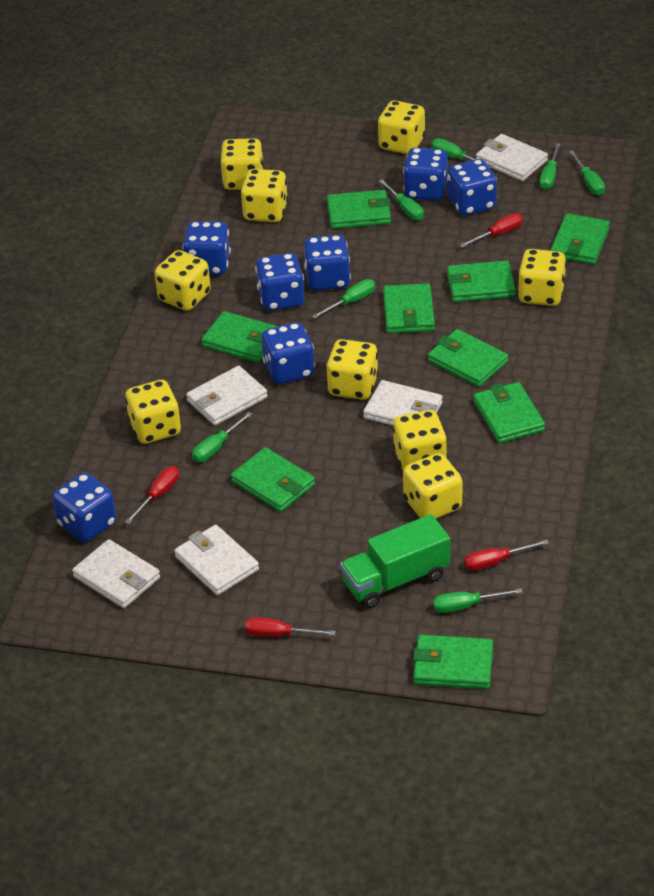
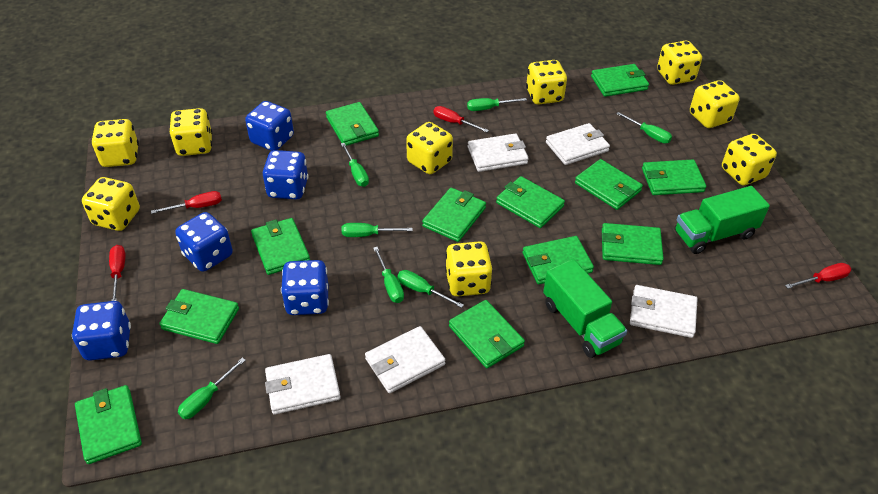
blue dice: [52,472,117,542] [182,221,231,275] [255,253,304,311] [262,322,315,384] [304,235,351,291] [403,147,448,201] [447,159,497,215] = 7 -> [72,301,131,361] [175,212,233,272] [245,101,294,151] [263,150,309,200] [281,260,329,315] = 5
green truck: [340,514,450,609] = 1 -> [543,259,627,358] [675,186,770,254] = 2
green wallet: [201,311,278,362] [231,447,315,512] [327,190,391,229] [383,283,435,333] [413,635,493,689] [428,329,508,387] [447,261,515,302] [474,382,545,443] [551,213,610,264] = 9 -> [75,385,142,464] [159,289,239,344] [251,218,310,275] [326,102,379,146] [422,188,486,242] [449,300,525,368] [496,176,565,228] [523,236,594,284] [575,159,643,210] [591,64,649,97] [602,223,664,265] [642,159,706,195] = 12

